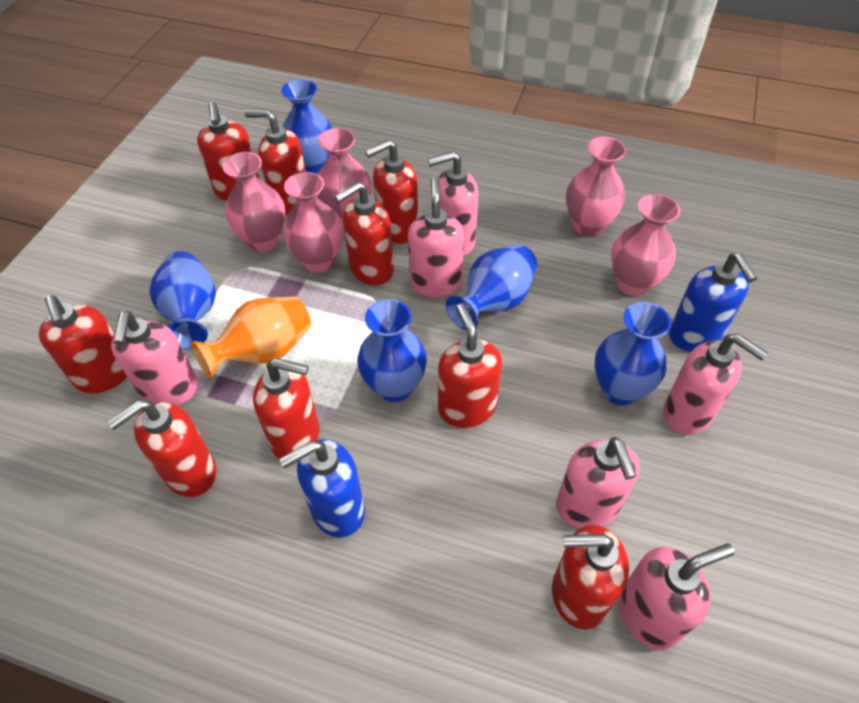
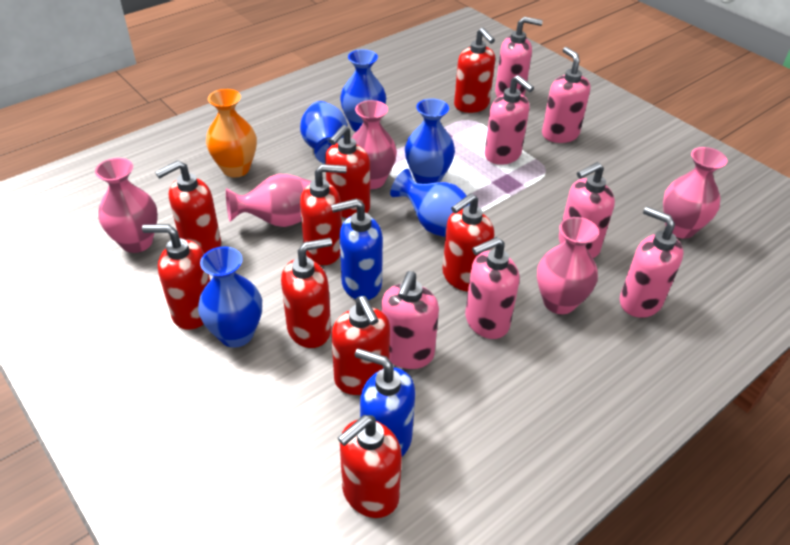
pink soap dispenser: [111,311,198,406] [408,177,464,297] [428,151,478,256] [556,437,640,528] [619,543,735,650] [663,333,768,435] = 6 -> [381,271,439,369] [465,237,519,339] [484,75,534,165] [495,17,543,97] [542,47,591,143] [559,162,615,258] [620,207,683,318] = 7

